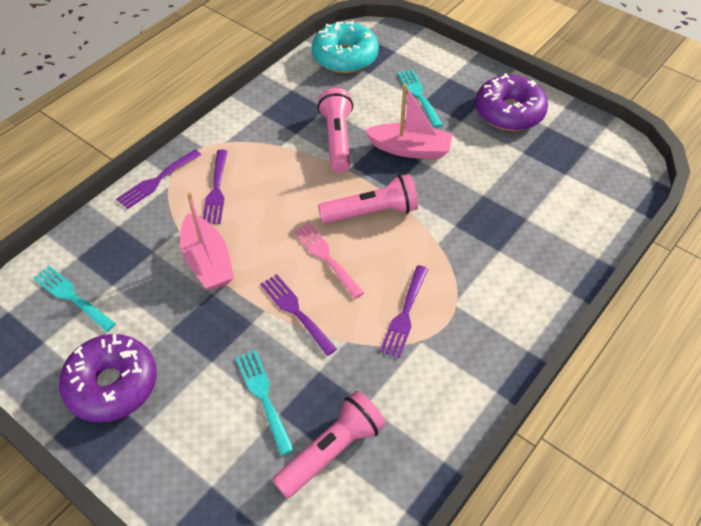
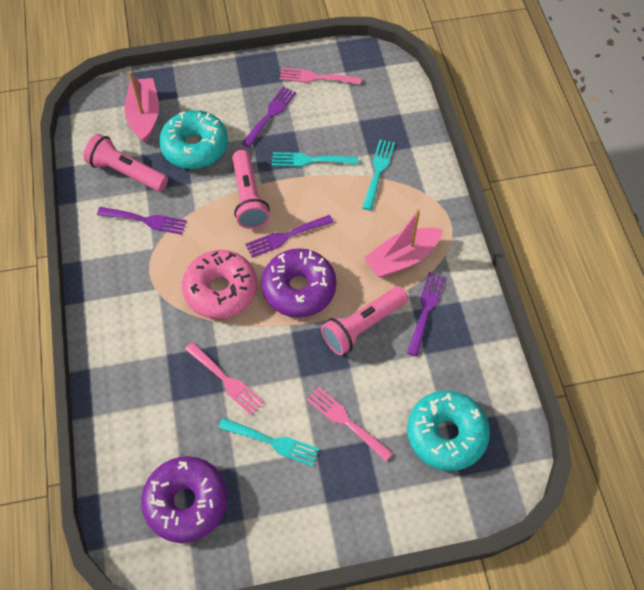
pink donut: none = 0 -> [182,250,257,319] = 1
pink fork: [294,223,364,299] = 1 -> [185,342,264,415] [280,68,362,85] [306,387,393,461] = 3
turquoise donut: [312,21,379,73] = 1 -> [159,110,228,169] [407,391,490,471] = 2

